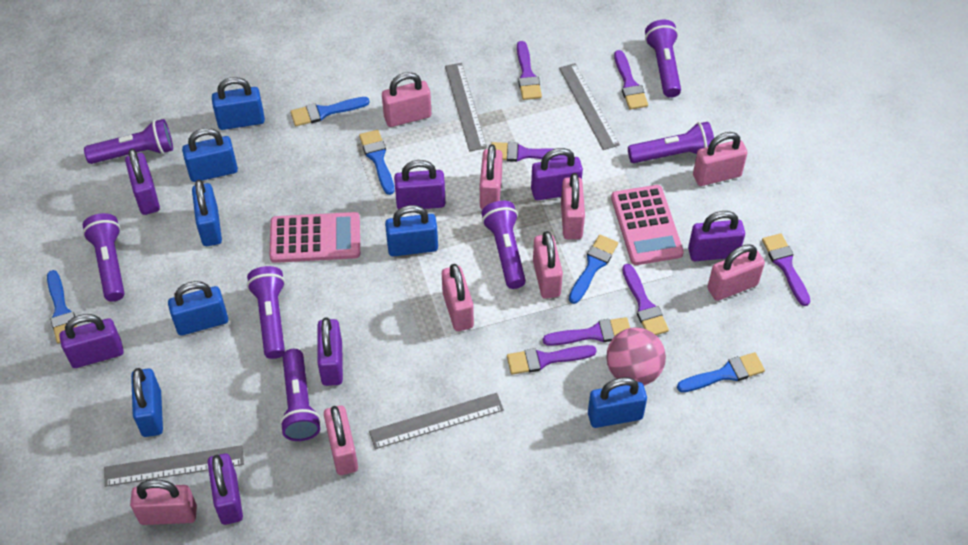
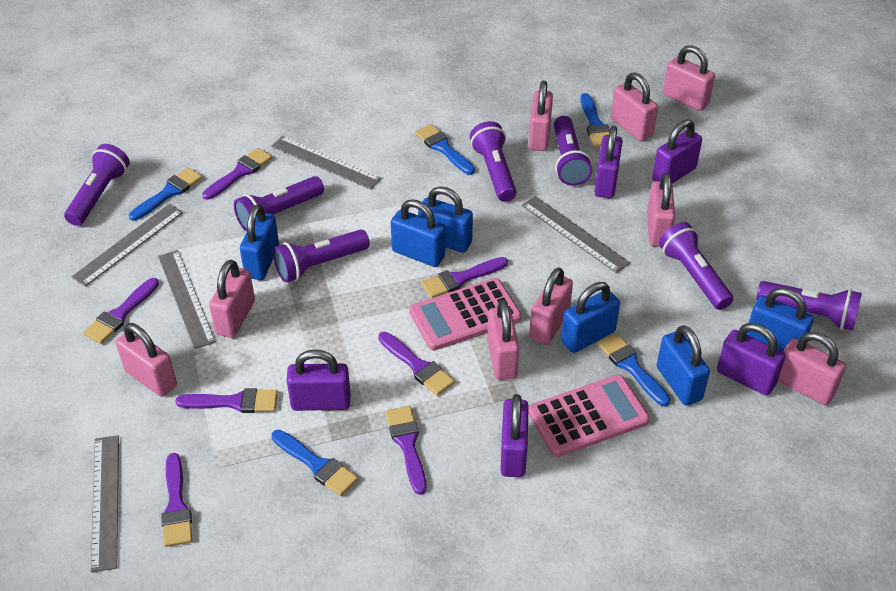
blue padlock: [131,368,163,437] [168,281,228,336] [182,128,238,182] [192,180,222,246] [212,77,265,130] [385,205,438,257] [588,377,647,428] = 7 -> [240,204,279,280] [391,199,445,267] [418,186,473,253] [561,282,620,353] [657,325,710,405] [746,288,814,352] = 6
grey ruler: [104,445,244,487] [369,393,504,449] [445,63,487,151] [559,63,620,150] = 4 -> [71,204,183,287] [91,435,119,572] [158,250,216,349] [271,136,382,190] [522,196,630,273] = 5
pink ball: [607,328,666,386] = 1 -> none = 0
purple padlock: [59,314,124,368] [125,149,160,215] [208,454,243,525] [317,318,343,386] [394,160,445,209] [531,148,583,200] [688,211,745,261] = 7 -> [287,349,351,411] [500,394,529,477] [594,126,622,198] [652,119,702,184] [717,323,785,396] = 5

